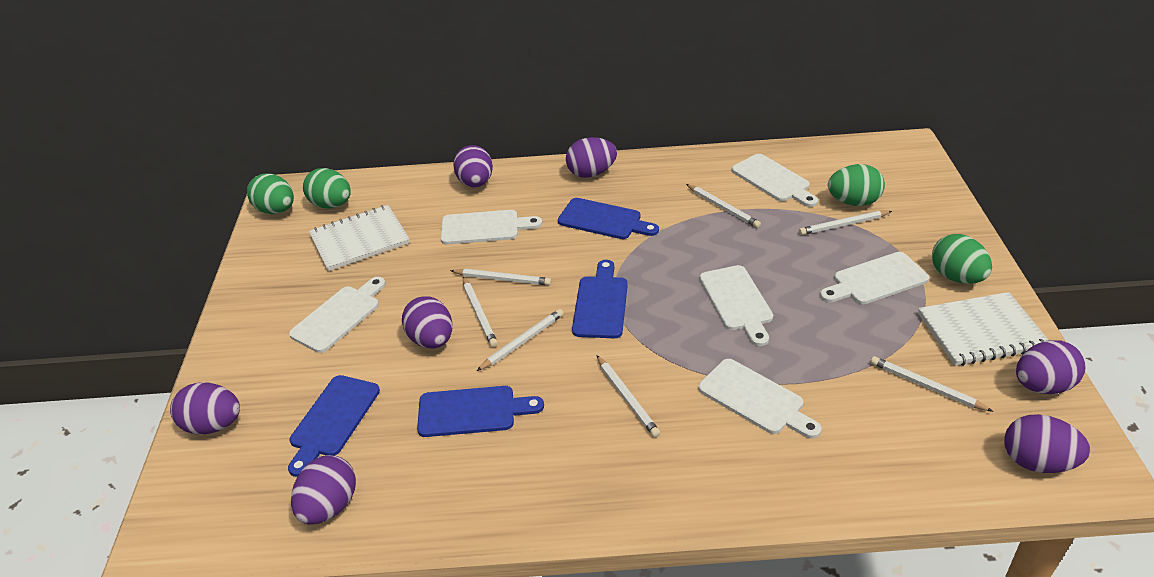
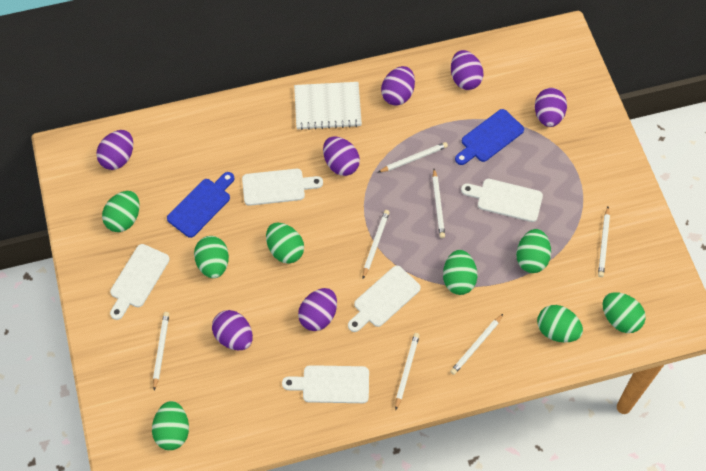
blue cutting board: [288,375,380,477] [417,386,544,437] [558,198,659,239] [572,260,628,338] = 4 -> [167,172,234,238] [455,109,524,165] = 2
green egg: [247,173,294,214] [303,168,351,209] [828,164,885,206] [932,234,992,284] = 4 -> [102,191,140,232] [152,401,189,450] [194,236,229,278] [266,222,304,264] [443,250,478,295] [516,229,551,273] [537,305,583,342] [603,292,646,333] = 8
white cutting board: [289,277,386,353] [441,210,542,244] [699,359,822,439] [700,265,773,346] [732,154,818,207] [820,252,929,304] = 6 -> [110,244,170,320] [242,169,323,206] [282,365,369,403] [348,266,421,332] [461,179,543,222] = 5
white notebook: [309,205,410,271] [918,292,1049,366] = 2 -> [294,82,362,130] = 1

